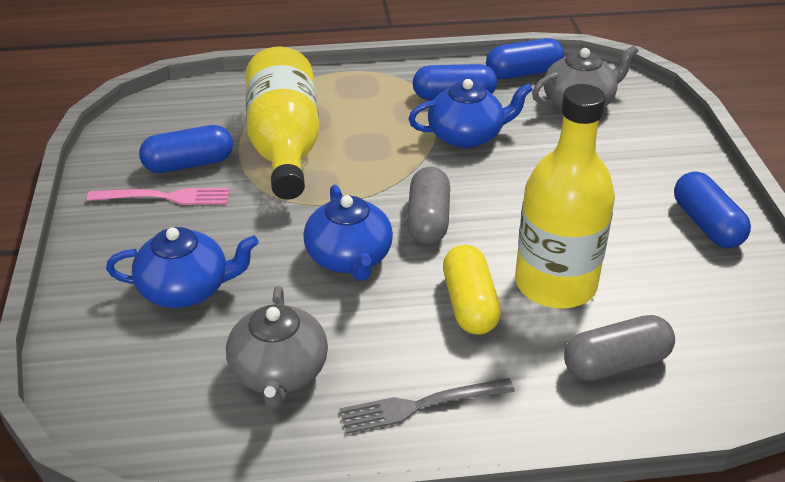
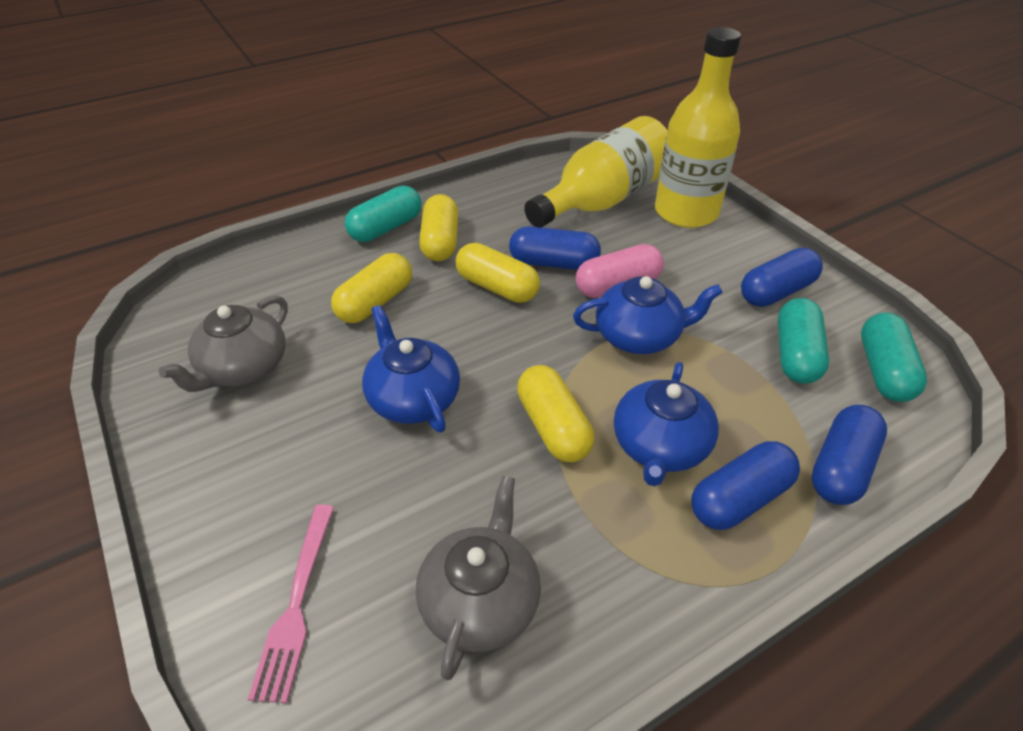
grey capsule: [407,167,450,244] [564,315,675,381] = 2 -> none = 0
grey fork: [339,378,515,434] = 1 -> none = 0
pink capsule: none = 0 -> [576,244,664,298] = 1
turquoise capsule: none = 0 -> [345,186,422,242] [778,298,829,384] [861,313,927,402] = 3
yellow capsule: [443,245,501,334] = 1 -> [331,253,412,323] [419,194,458,261] [455,243,540,303] [517,365,594,462] = 4

